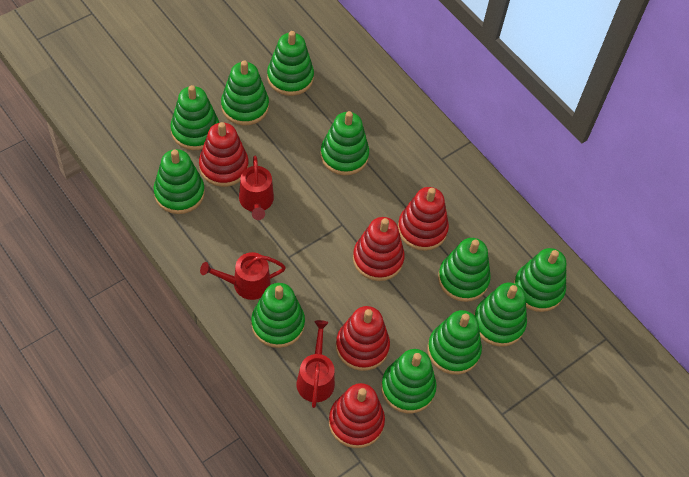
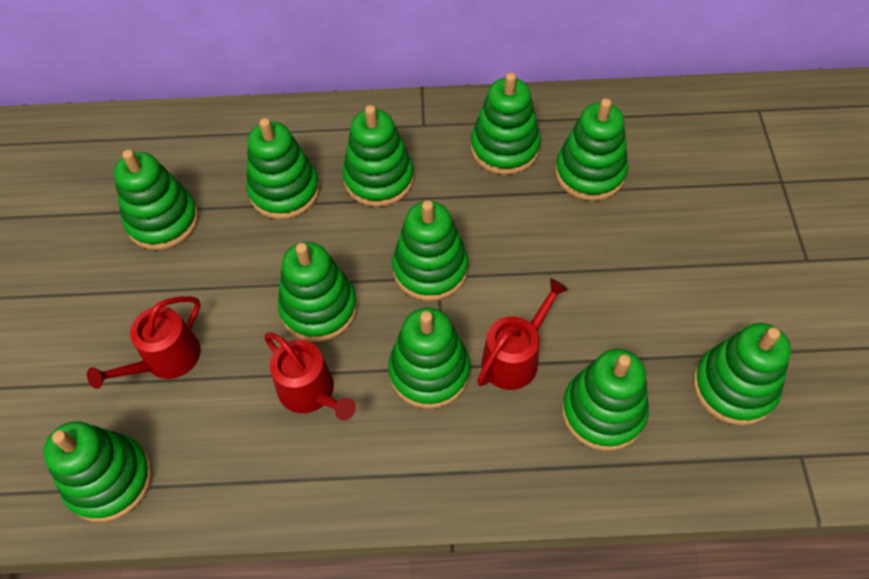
red stacking toy: [199,122,249,187] [329,383,385,448] [336,306,390,371] [353,217,405,281] [398,187,449,251] = 5 -> none = 0

